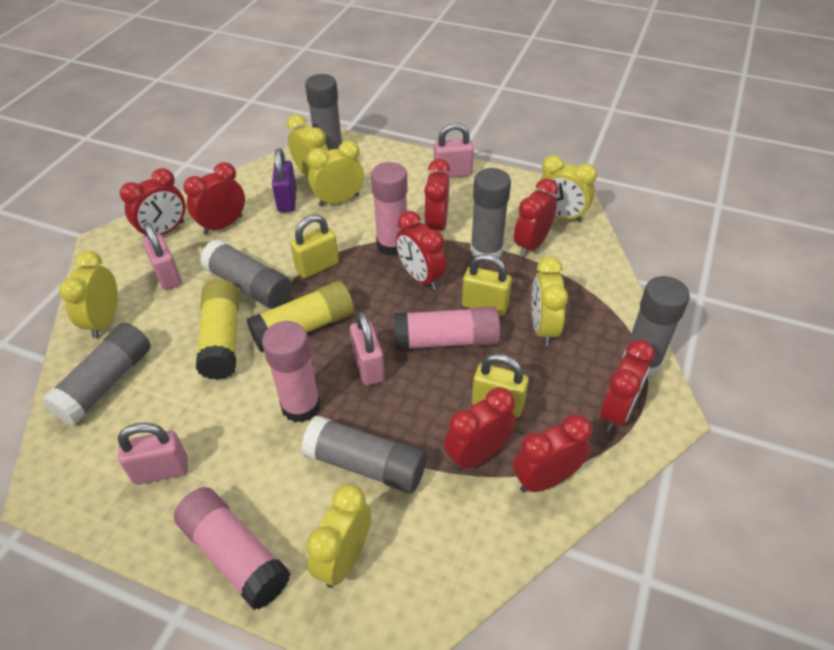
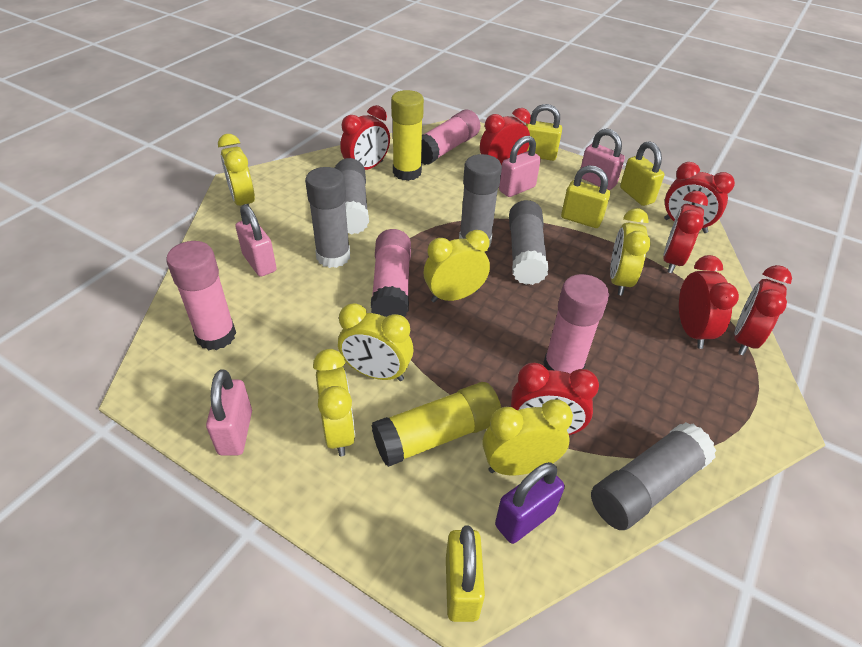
grey glue stick: [41,323,151,426] [200,239,292,309] [301,416,426,493] [305,74,342,150] [470,168,511,263] [622,276,690,377] = 6 -> [305,167,350,268] [335,158,369,235] [459,154,502,247] [509,200,549,285] [591,422,716,530] = 5
red clock: [120,168,185,237] [183,162,245,235] [396,211,447,290] [424,159,450,231] [444,387,516,471] [513,414,592,493] [514,178,558,257] [600,339,655,431] = 8 -> [340,105,390,170] [480,108,531,165] [511,363,599,435] [663,191,708,273] [664,162,735,233] [679,255,739,349] [734,265,792,356] = 7
yellow padlock: [290,214,339,278] [462,254,512,316] [472,353,529,418] = 3 -> [446,525,485,622] [526,104,562,161] [561,165,610,228] [620,141,665,206] = 4

